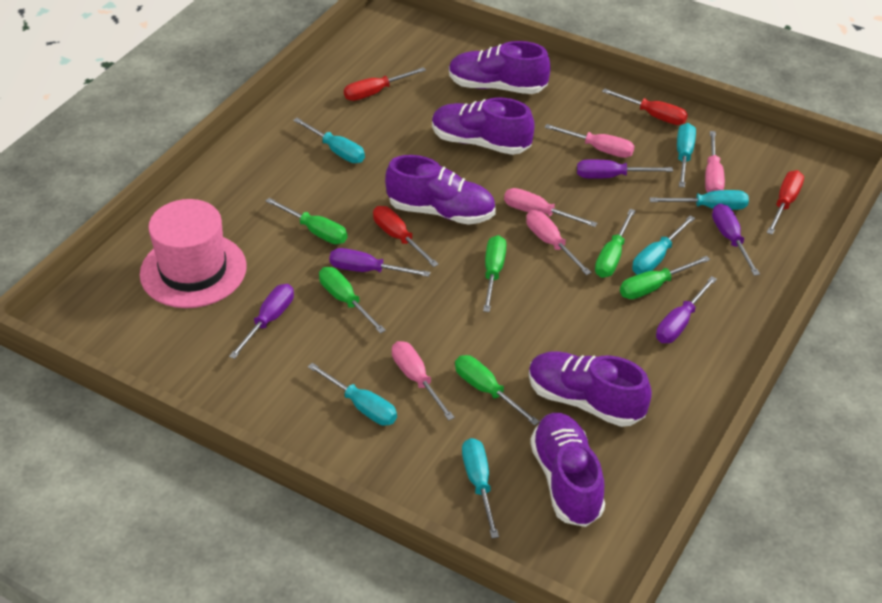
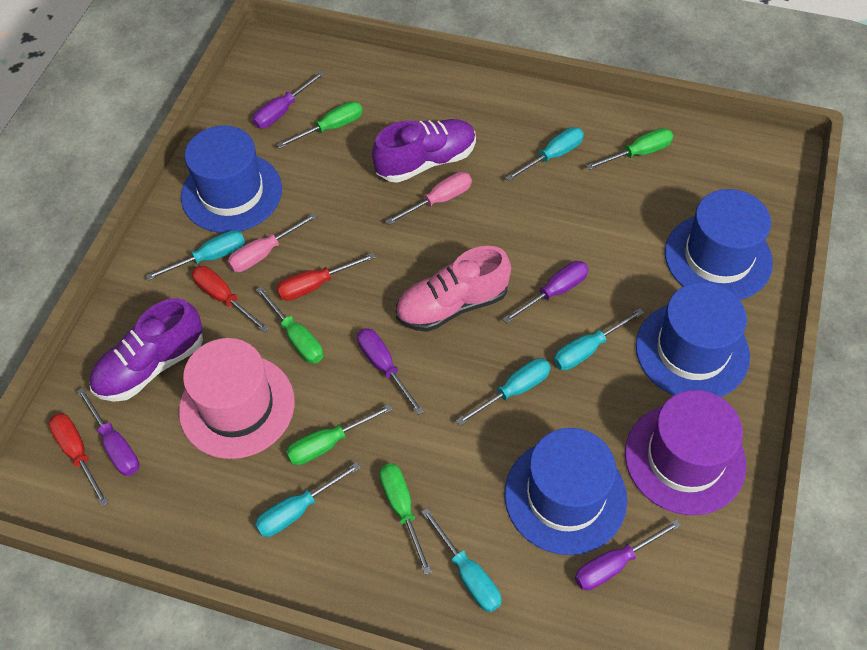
blue hat: none = 0 -> [181,126,282,233] [504,428,627,555] [636,282,750,397] [665,189,773,300] = 4
green screwdriver: [265,198,347,244] [319,267,386,334] [455,355,540,426] [483,235,506,312] [595,209,636,278] [620,256,710,299] = 6 -> [256,286,323,364] [277,101,363,149] [286,404,393,465] [379,463,432,575] [586,128,673,170] = 5
pink screwdriver: [392,341,455,421] [504,188,597,227] [526,210,592,275] [544,124,634,158] [705,131,725,193] = 5 -> [228,213,317,272] [385,172,472,225] = 2
pink shoe: none = 0 -> [396,246,511,332] = 1
purple hat: none = 0 -> [625,390,746,515] = 1
purple shoe: [385,155,496,225] [432,97,535,155] [449,41,551,94] [529,351,652,427] [530,413,605,527] = 5 -> [89,298,203,402] [372,119,476,183] = 2
red screwdriver: [344,67,426,101] [373,206,439,267] [602,88,688,125] [767,170,804,235] = 4 -> [49,413,109,506] [192,266,269,332] [276,253,376,301] = 3

